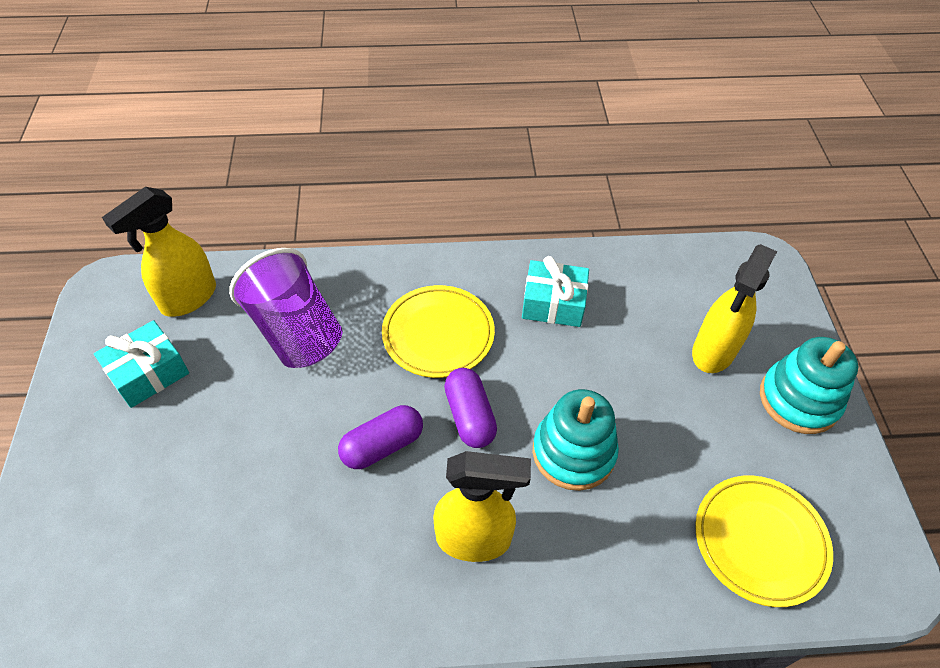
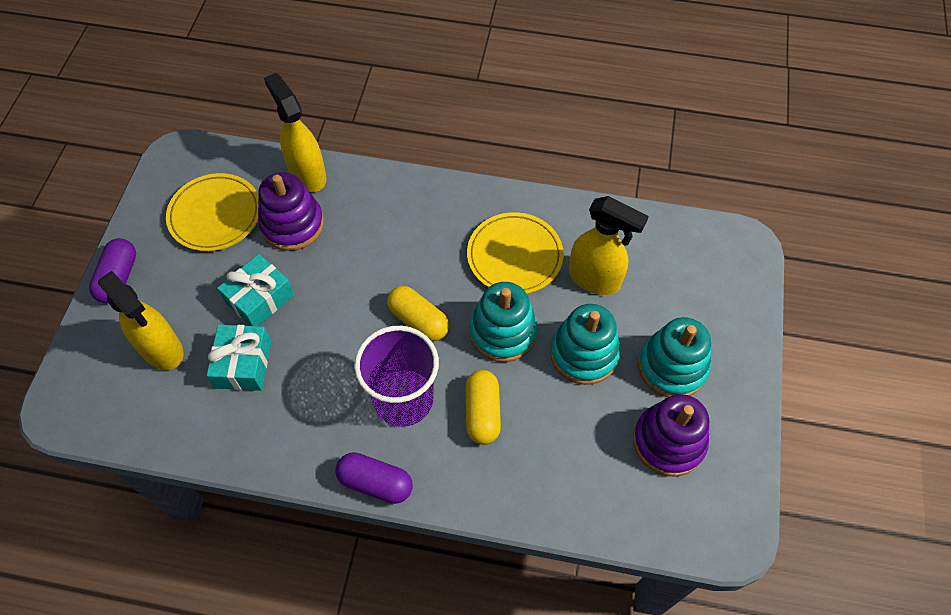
purple stacking toy: none = 0 -> [258,172,324,251] [633,394,709,477] = 2
turquoise stacking toy: [532,389,619,491] [760,337,858,434] = 2 -> [469,282,538,362] [550,304,621,385] [638,317,711,397] = 3
yellow capsule: none = 0 -> [387,286,449,341] [465,370,501,445] = 2

